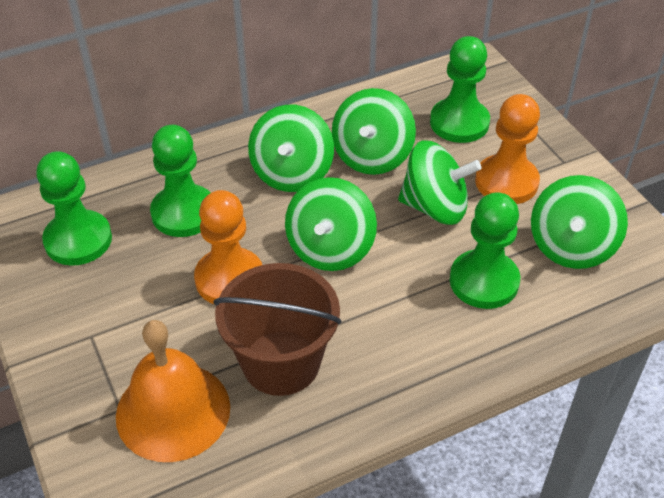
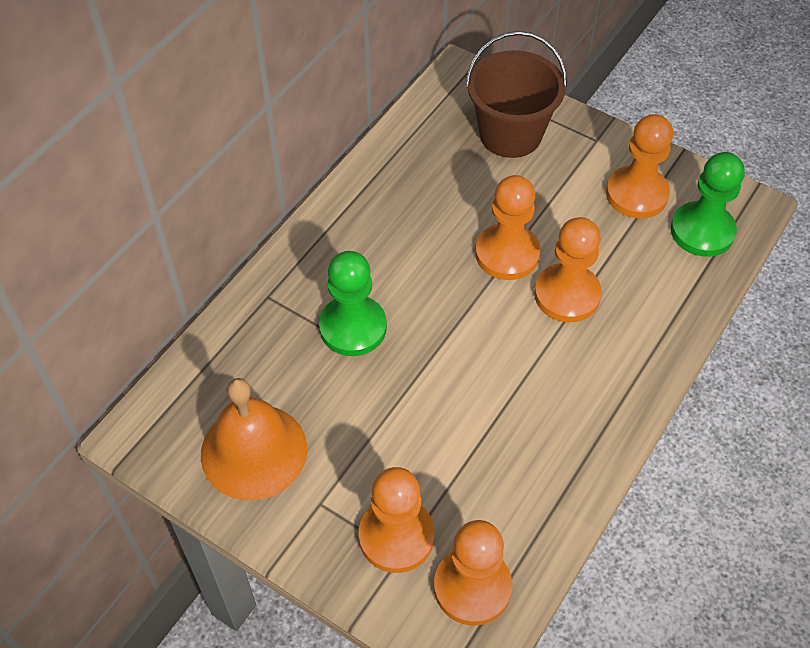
green pawn: [36,151,112,266] [150,125,211,237] [430,36,490,143] [450,192,520,309] = 4 -> [319,251,387,356] [671,152,745,257] = 2
green spinning top: [248,105,334,192] [285,177,377,271] [332,88,416,175] [398,141,481,225] [531,175,628,269] = 5 -> none = 0
orange pawn: [194,190,262,304] [475,94,540,204] = 2 -> [359,467,434,573] [434,520,512,626] [475,175,541,280] [534,217,602,322] [606,114,673,219] = 5

